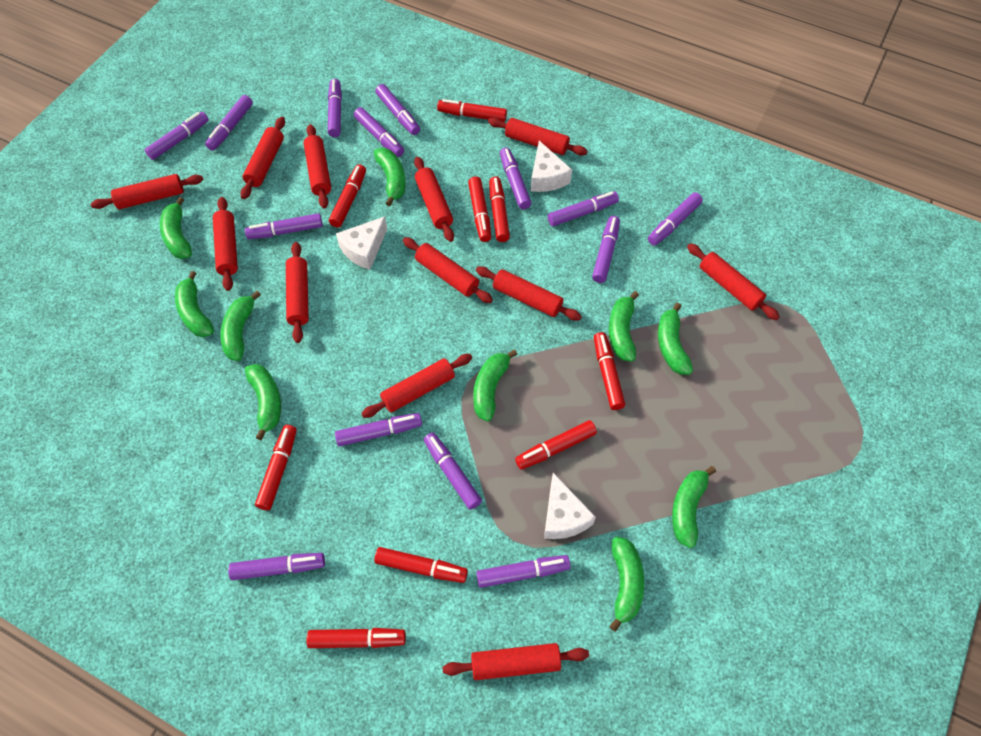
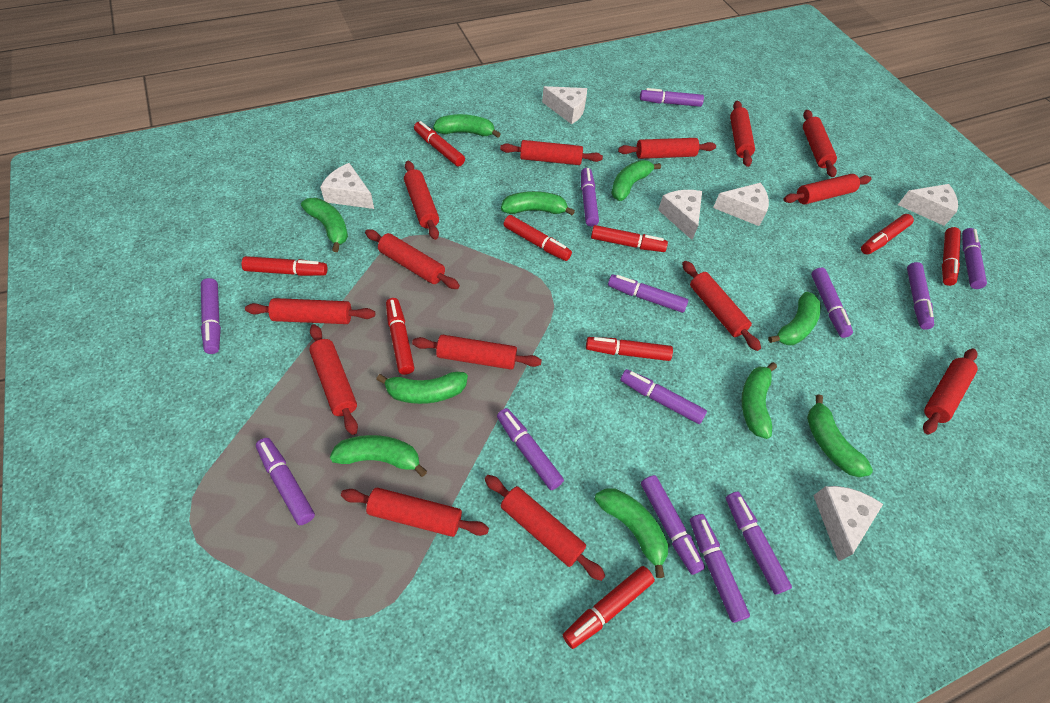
purple marker: [145,112,209,160] [205,95,253,151] [228,553,325,580] [245,213,323,239] [328,79,342,137] [335,413,422,446] [354,107,404,157] [375,84,420,135] [424,432,482,510] [476,555,571,588] [500,148,531,209] [548,191,619,226] [592,216,620,283] [648,192,703,246] = 14 -> [201,278,221,354] [256,438,315,525] [497,408,564,490] [581,168,599,227] [608,274,688,313] [620,369,707,424] [640,88,704,107] [641,475,705,575] [690,514,750,623] [726,492,792,595] [811,268,853,338] [907,262,934,330] [962,228,987,289] = 13
red rolling pin: [91,174,203,209] [213,197,238,291] [241,117,285,199] [286,242,309,343] [303,124,331,208] [361,354,472,418] [403,237,493,303] [414,157,454,242] [442,643,589,680] [476,266,582,321] [488,118,587,156] [687,243,780,320] = 12 -> [245,298,375,324] [309,324,358,435] [341,488,489,537] [365,229,460,289] [404,161,439,240] [412,335,542,370] [485,475,605,581] [500,140,603,165] [618,138,716,159] [682,261,761,351] [730,101,755,167] [784,174,872,204] [803,110,837,177] [923,348,978,434] = 14
white cheese: [336,216,387,270] [531,141,572,192] [544,472,596,539] = 3 -> [320,163,374,209] [542,86,587,124] [658,190,702,240] [713,182,769,226] [813,486,883,561] [898,184,958,226] = 6

